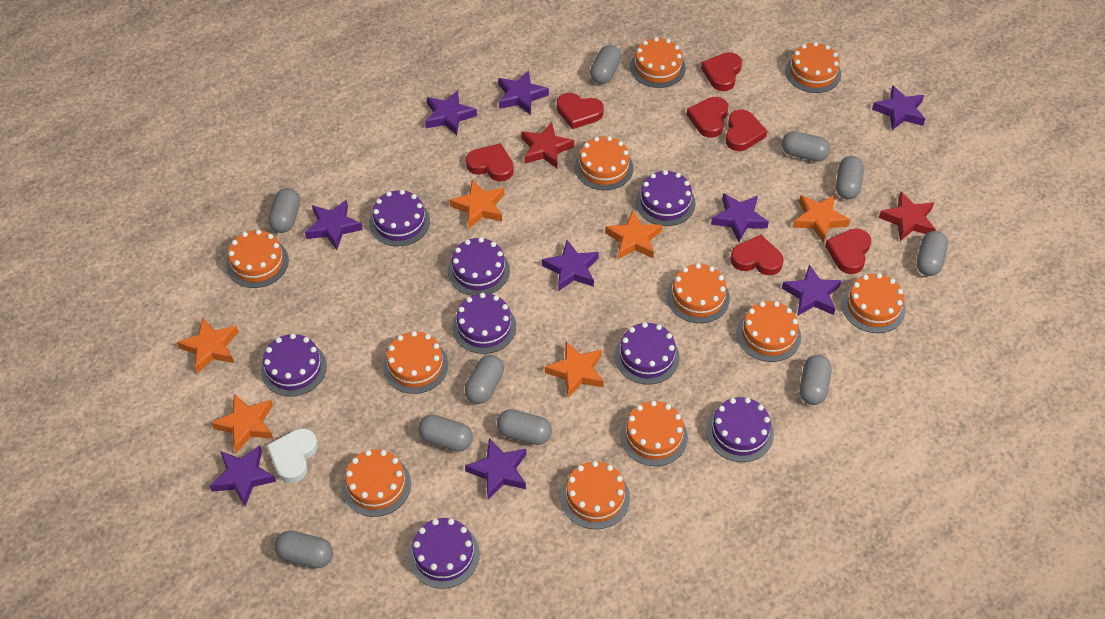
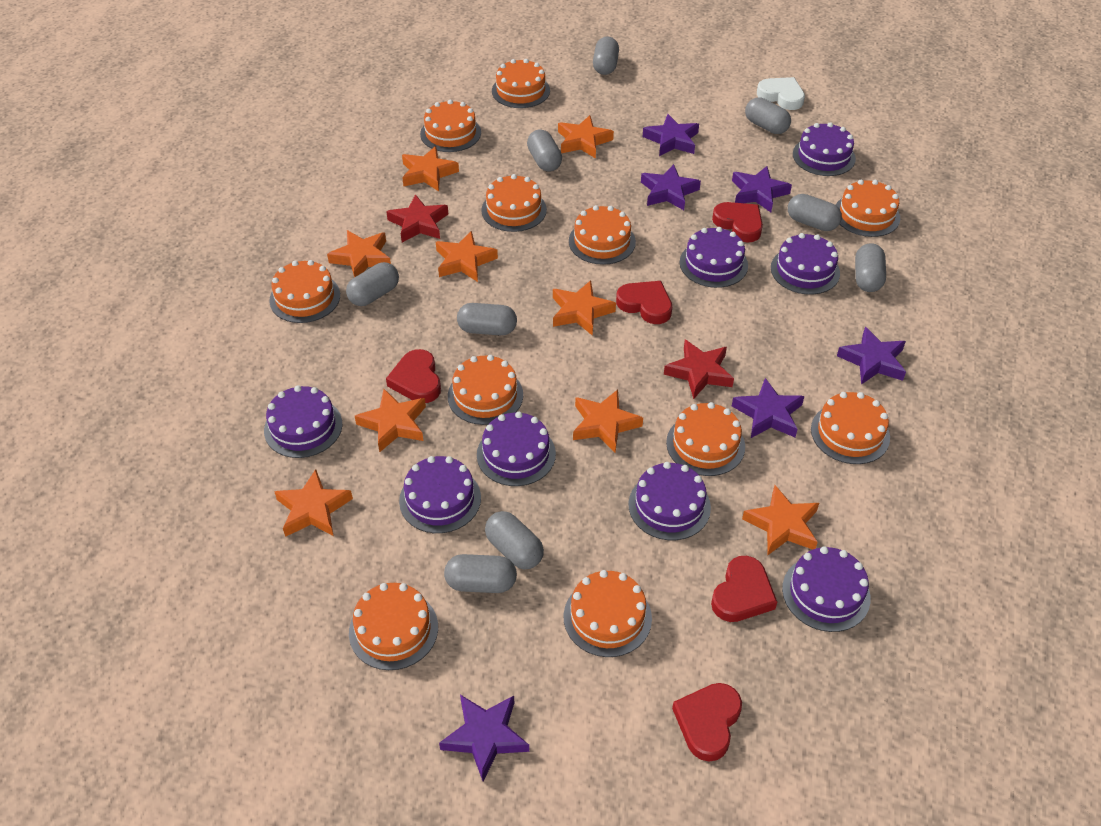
grey capsule: [268,188,300,233] [275,531,333,568] [418,414,473,452] [465,355,504,404] [497,409,552,445] [590,45,622,84] [782,131,831,162] [800,355,832,405] [836,156,864,199] [916,231,948,276] = 10 -> [346,262,399,306] [444,554,517,593] [457,303,517,335] [485,511,544,569] [527,129,562,172] [593,36,619,75] [745,97,791,134] [788,194,842,231] [855,243,886,292] = 9
orange star: [177,317,238,373] [211,394,273,453] [450,180,504,229] [545,341,604,398] [605,210,662,259] [792,195,850,243] = 6 -> [274,469,353,537] [327,230,391,278] [355,389,426,452] [402,146,459,191] [436,231,498,282] [553,280,616,336] [558,115,614,159] [573,390,643,453] [742,485,819,555] = 9
purple star: [209,445,276,506] [305,200,363,250] [425,90,477,136] [465,438,526,499] [498,70,549,115] [542,240,599,291] [711,193,769,242] [782,264,841,316] [872,86,925,130] = 9 -> [439,695,529,781] [641,164,701,210] [643,114,699,156] [732,166,792,212] [732,378,804,438] [837,327,906,385] = 6
red heart: [466,143,514,182] [557,93,604,129] [687,97,728,138] [701,52,742,91] [725,110,767,151] [730,235,784,275] [825,228,871,274] = 7 -> [386,349,441,403] [616,281,672,324] [672,683,742,761] [711,556,777,622] [712,202,763,243] = 5

